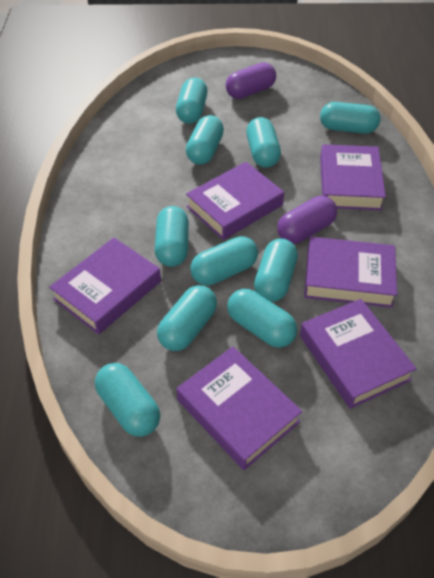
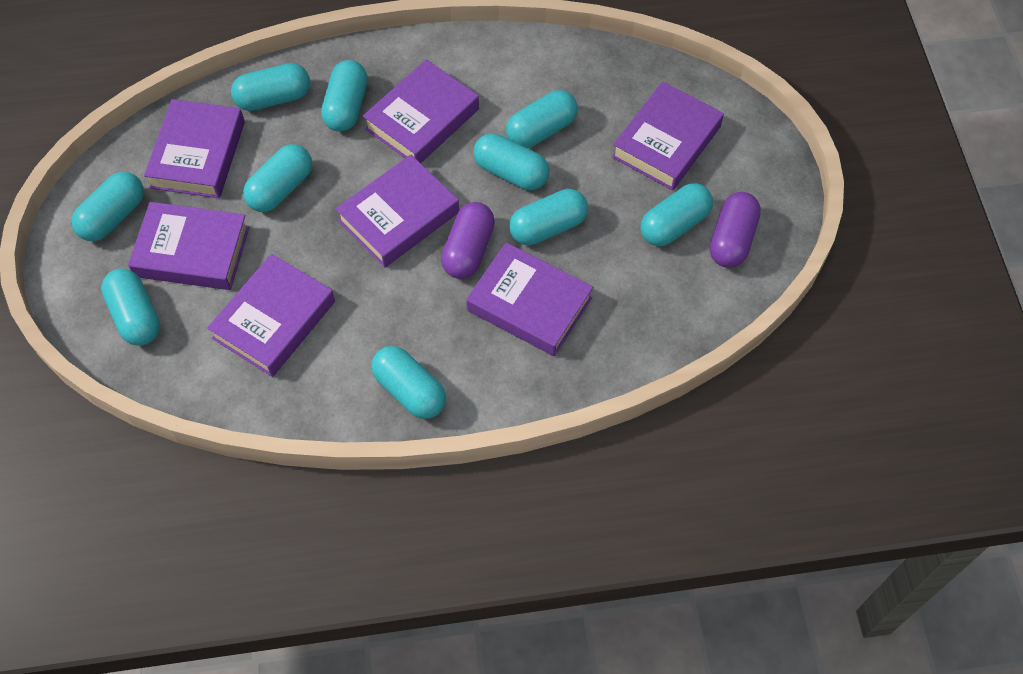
purple book: [49,238,161,335] [176,346,302,470] [186,162,284,240] [300,299,417,409] [304,237,397,308] [320,144,386,210] = 6 -> [128,202,249,290] [144,99,245,198] [207,254,335,377] [336,155,459,268] [363,59,479,163] [466,242,593,356] [612,81,724,190] = 7

